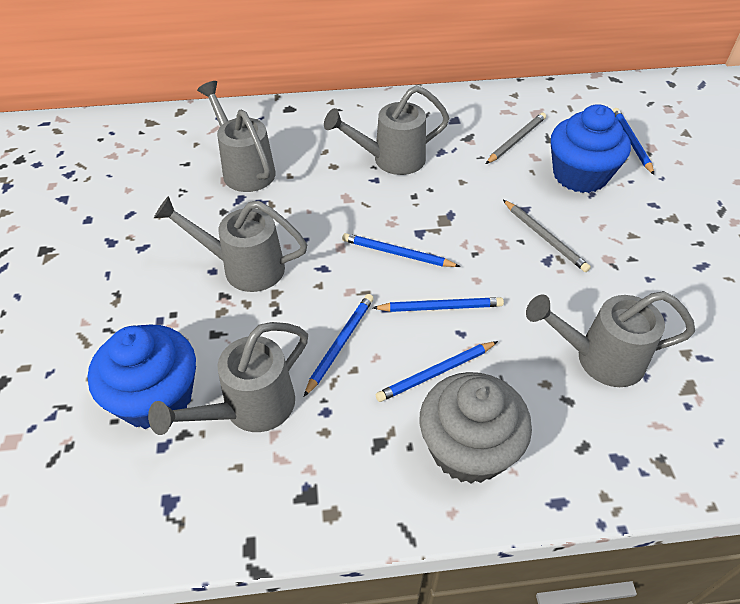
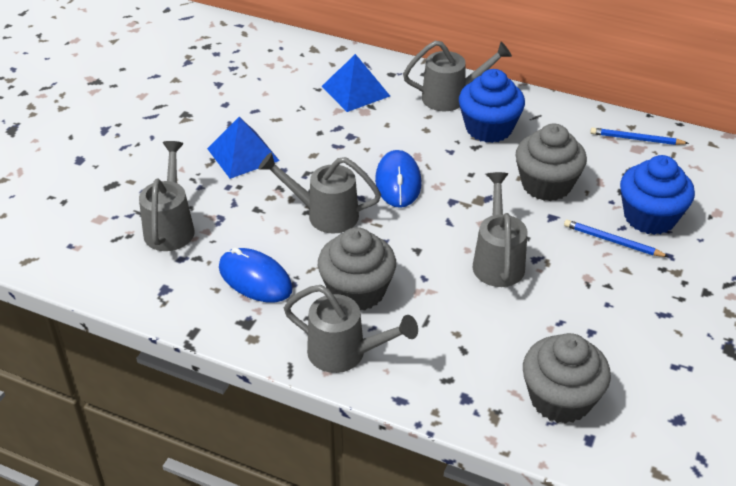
blue mouse: none = 0 -> [219,247,293,303] [375,150,421,208] = 2
blue pencil: [304,294,374,397] [342,233,461,267] [373,297,504,312] [376,341,498,402] [612,108,654,175] = 5 -> [564,220,669,257] [590,127,689,145] = 2
blue pyramid: none = 0 -> [207,117,280,179] [321,54,390,112] = 2
grey cupcake: [420,372,532,484] = 1 -> [318,227,396,311] [516,124,587,201] [523,333,611,424] = 3
grey pencil: [486,113,546,164] [503,200,591,272] = 2 -> none = 0

